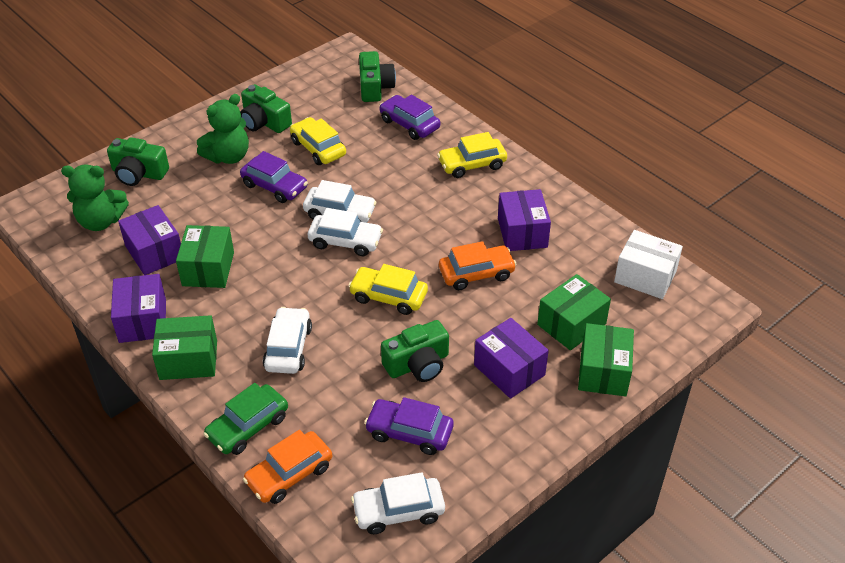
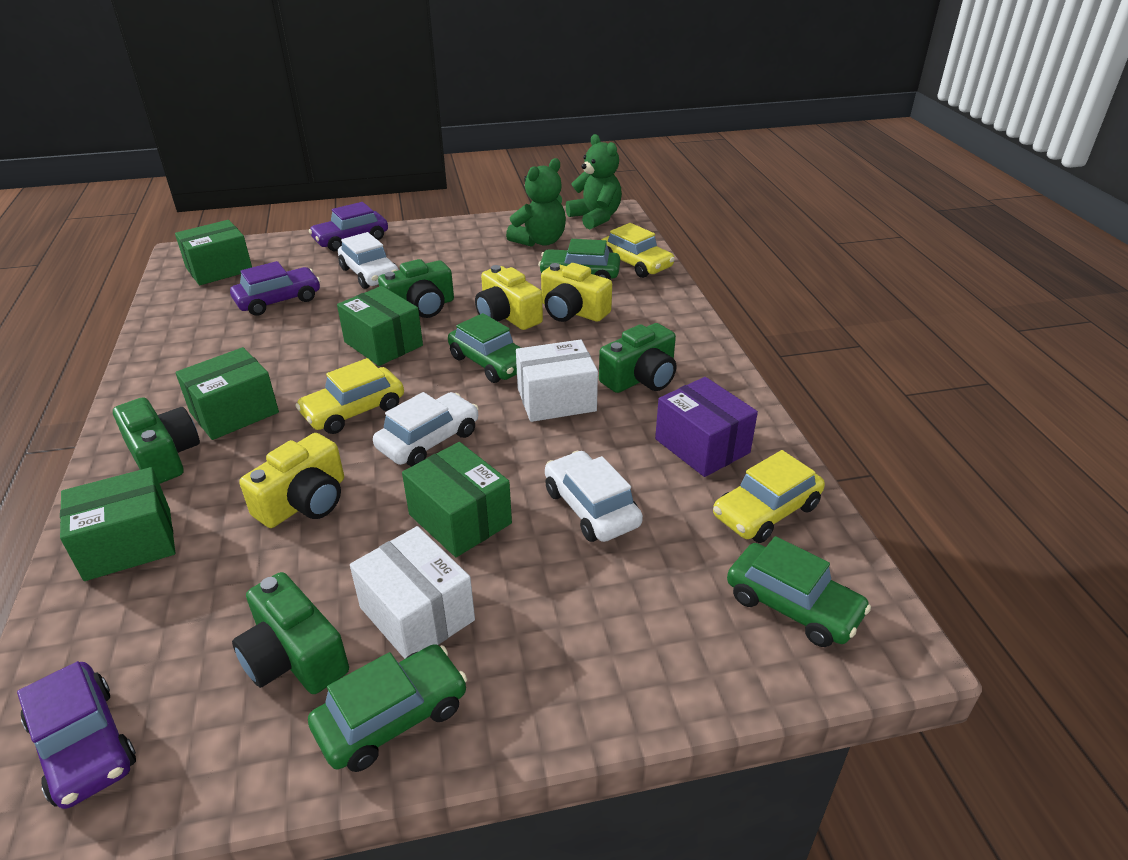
green box: [152,315,217,380] [176,225,234,288] [537,274,611,350] [578,323,634,396] = 4 -> [60,467,175,581] [175,220,252,285] [175,347,279,440] [337,286,423,366] [402,442,512,557] = 5
green car: [203,383,288,455] = 1 -> [308,644,467,772] [448,313,521,383] [538,239,620,279] [727,536,871,647] = 4
orange car: [243,430,332,504] [439,241,517,290] = 2 -> none = 0
purple box: [111,274,166,343] [118,205,181,275] [474,318,549,398] [498,189,551,251] = 4 -> [655,377,758,477] = 1
white box: [614,230,683,299] = 1 -> [350,526,475,659] [516,339,598,422] = 2
white car: [263,307,312,374] [303,180,376,223] [308,208,383,256] [351,472,445,534] = 4 -> [338,232,399,289] [373,392,479,467] [545,451,643,542] = 3
yellow camera: none = 0 -> [239,433,344,528] [475,265,543,330] [541,263,612,322] = 3

